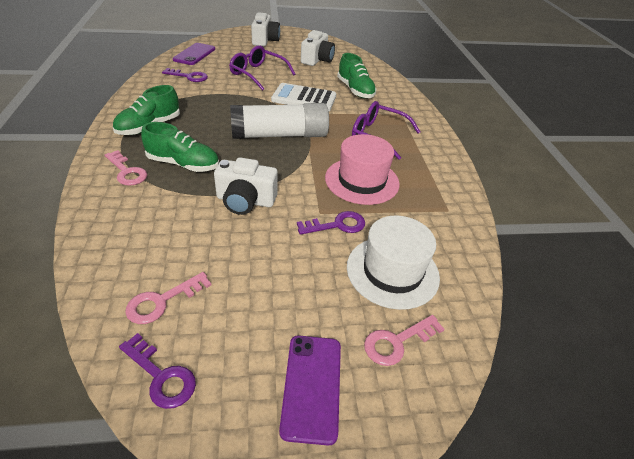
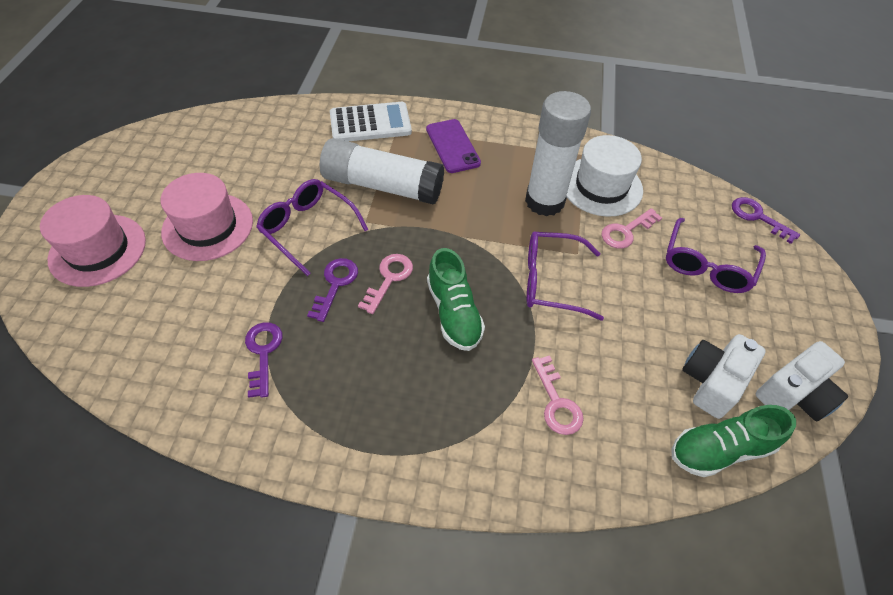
green shoe: [113,85,180,135] [141,122,219,172] [337,53,376,98] = 3 -> [427,248,485,351] [671,405,796,477] = 2
pink hat: [325,134,400,205] = 1 -> [40,195,146,287] [161,173,253,261] = 2
purple glasses: [229,45,295,91] [352,101,420,160] = 2 -> [256,179,369,276] [527,231,604,321] [666,218,766,293] = 3
purple phone: [173,43,215,65] [279,336,341,445] = 2 -> [426,119,481,173] = 1
white camera: [214,157,278,215] [251,12,280,46] [301,30,335,66] = 3 -> [682,334,766,419] [756,341,848,422] = 2
white glue stick: [230,103,329,139] = 1 -> [320,138,444,204] [525,91,591,216] = 2

